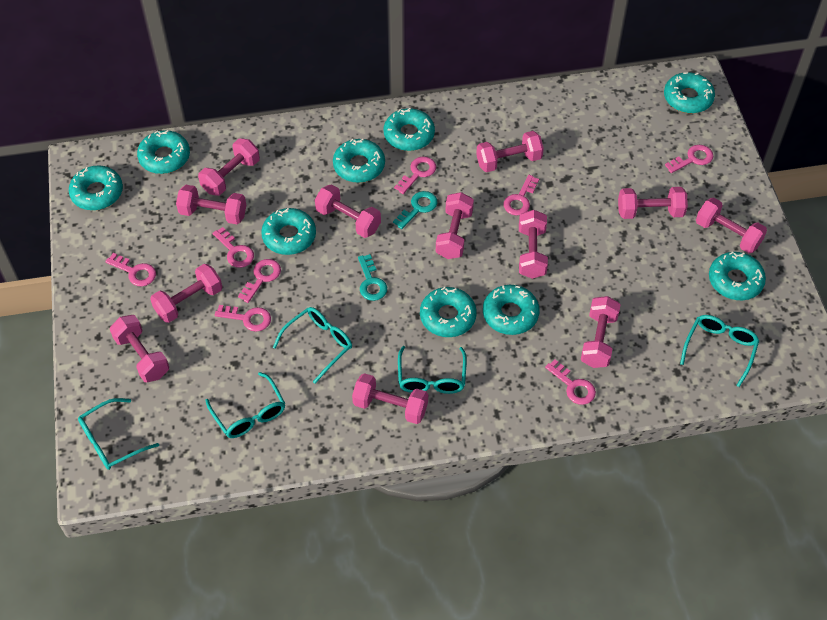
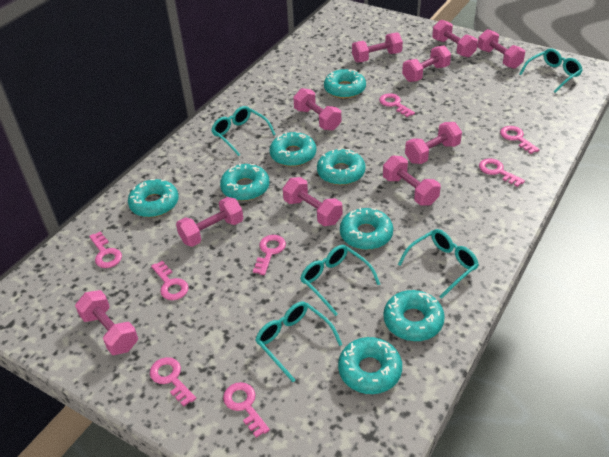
pink dumbbell: [110,315,169,382] [150,264,222,323] [176,185,246,224] [198,138,260,196] [315,184,381,238] [352,373,428,424] [436,192,474,259] [476,131,544,172] [519,210,548,279] [581,296,621,368] [618,187,688,219] [696,197,767,253] = 12 -> [75,290,138,355] [176,197,243,247] [283,177,342,226] [293,88,341,131] [352,32,403,63] [383,156,441,205] [402,45,451,82] [405,122,462,164] [432,20,478,57] [478,29,525,69] = 10
turquoise donut: [69,165,123,210] [137,130,190,174] [261,208,316,255] [333,139,385,183] [384,108,435,151] [420,287,477,337] [483,285,540,335] [664,72,715,113] [709,251,766,300] = 9 -> [128,179,178,217] [220,163,269,201] [270,132,316,167] [317,148,365,185] [324,69,366,99] [338,337,402,394] [340,207,393,250] [383,290,445,341] = 8
turquoise key: [358,254,387,301] [393,191,437,229] = 2 -> none = 0

